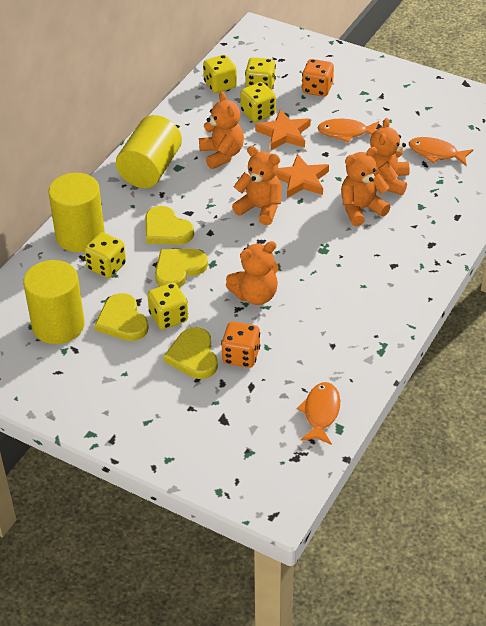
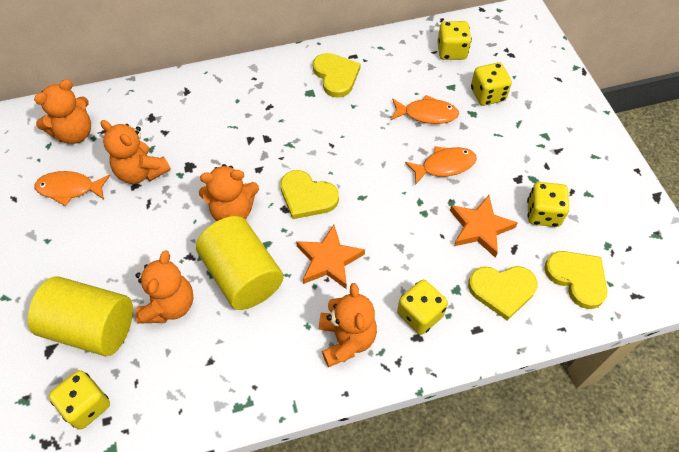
orange dice: [221,322,260,368] [302,59,334,97] = 2 -> none = 0
yellow cylinder: [23,260,85,344] [48,173,105,252] [116,115,182,188] = 3 -> [28,276,133,356] [196,216,284,310] = 2

